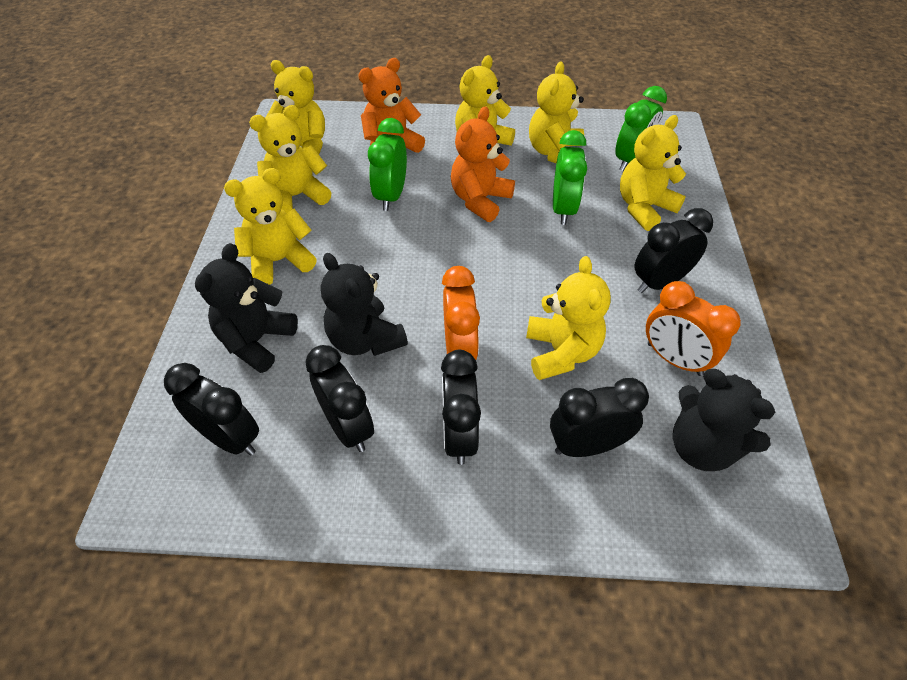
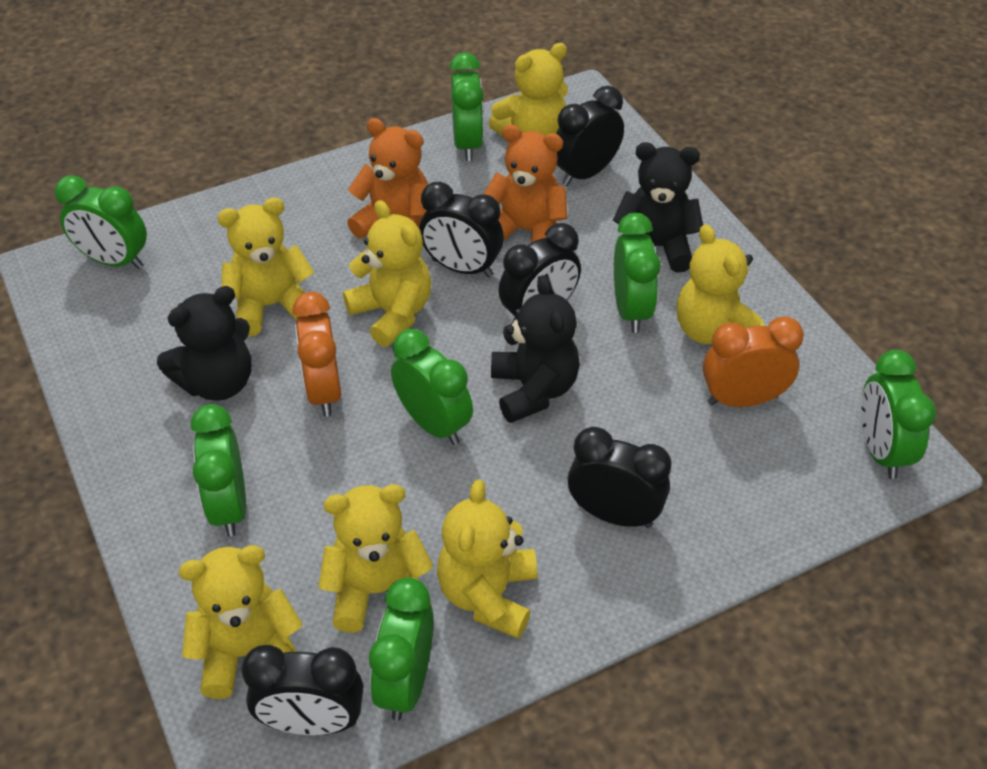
green clock: [368,118,407,211] [553,130,587,225] [615,86,667,171] = 3 -> [55,175,147,269] [191,404,246,537] [369,577,433,721] [391,329,473,445] [449,52,484,161] [614,213,661,333] [861,350,936,479] = 7

